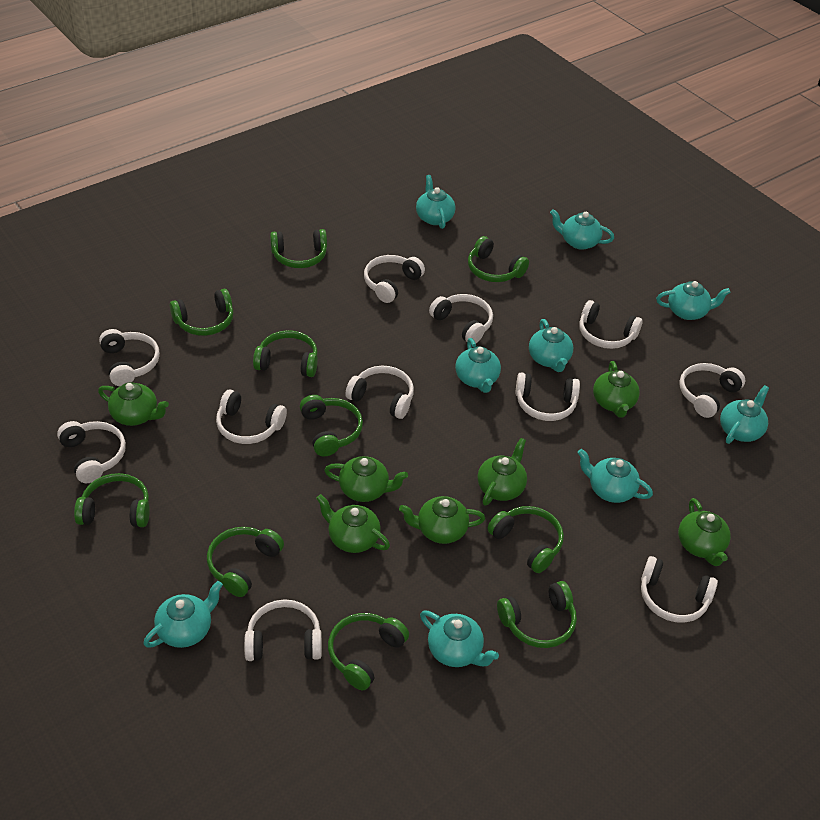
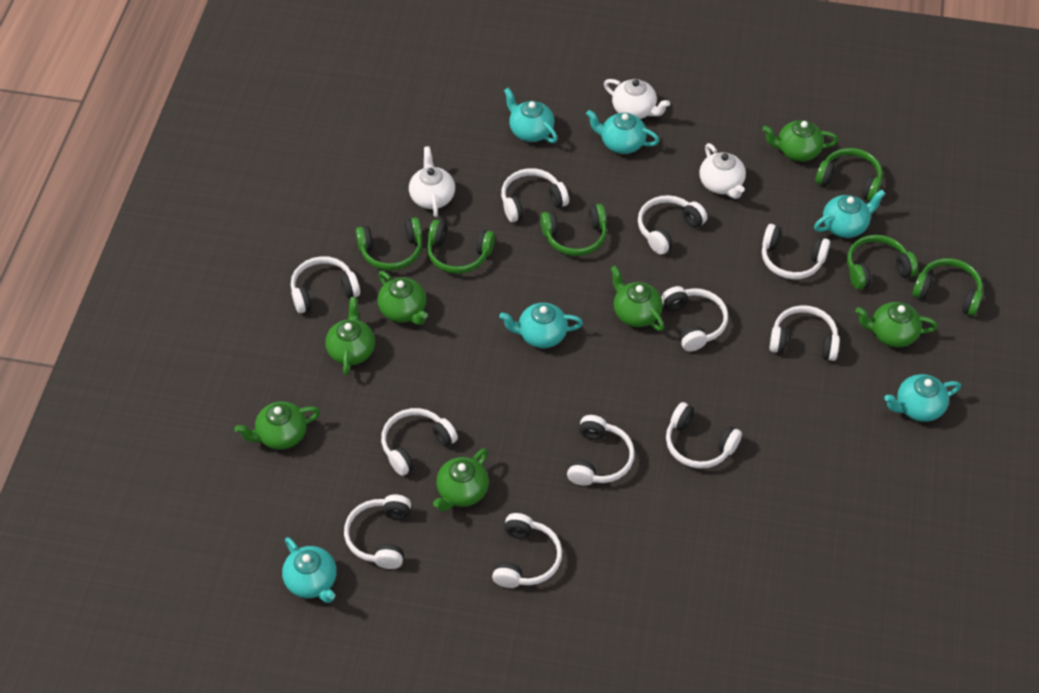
green headphones: [74,473,150,527] [170,289,233,336] [207,527,284,597] [253,330,318,377] [270,229,327,268] [300,395,363,457] [328,613,409,691] [468,236,529,282] [487,506,564,573] [497,581,577,648] = 10 -> [356,217,422,271] [427,220,495,274] [540,204,607,256] [815,148,883,201] [847,235,918,290] [912,258,983,316] = 6
turquoise teapot: [144,581,223,648] [416,175,456,229] [420,611,499,667] [455,338,501,393] [529,319,573,372] [550,209,614,250] [577,449,653,503] [656,281,731,320] [720,385,769,444] = 9 -> [282,537,337,603] [499,303,583,348] [504,88,558,143] [586,110,659,154] [814,190,886,238] [884,374,961,422] = 6
white teapot: none = 0 -> [409,146,455,217] [604,79,670,119] [699,143,746,199] = 3

